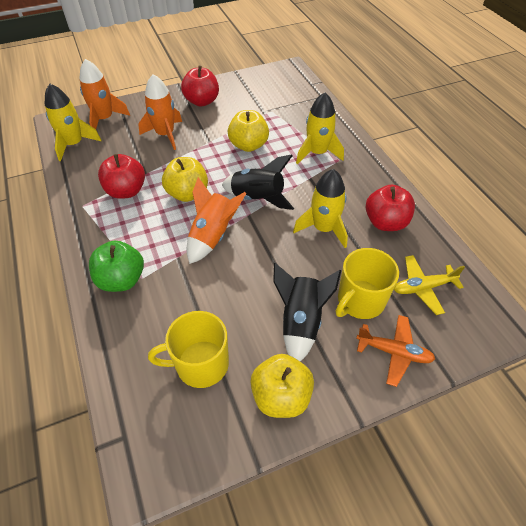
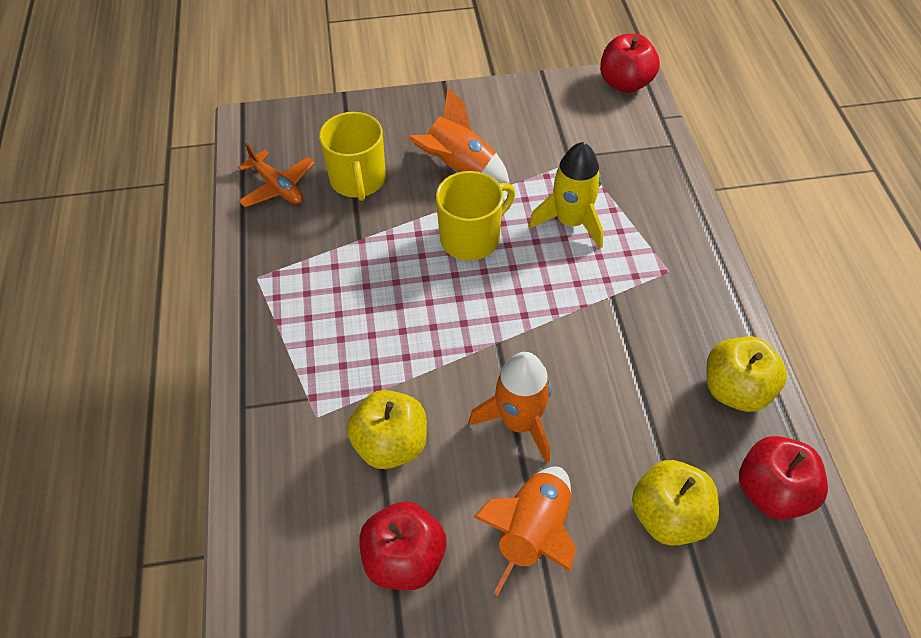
black rocket: [222,154,294,210] [273,263,341,361] = 2 -> none = 0
green apple: [89,240,144,292] = 1 -> none = 0
yellow plane: [394,255,465,315] = 1 -> none = 0
yellow rocket: [45,84,102,161] [293,169,348,248] [296,92,344,164] = 3 -> [529,142,603,248] = 1

